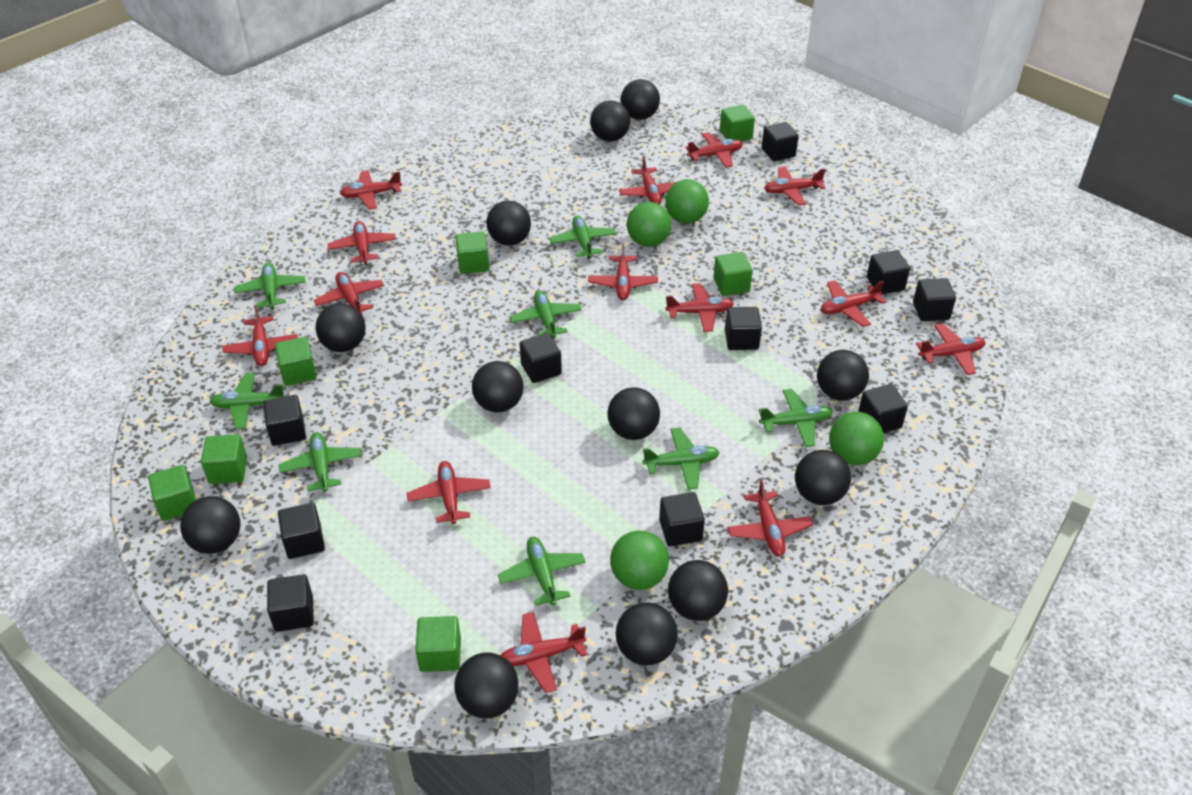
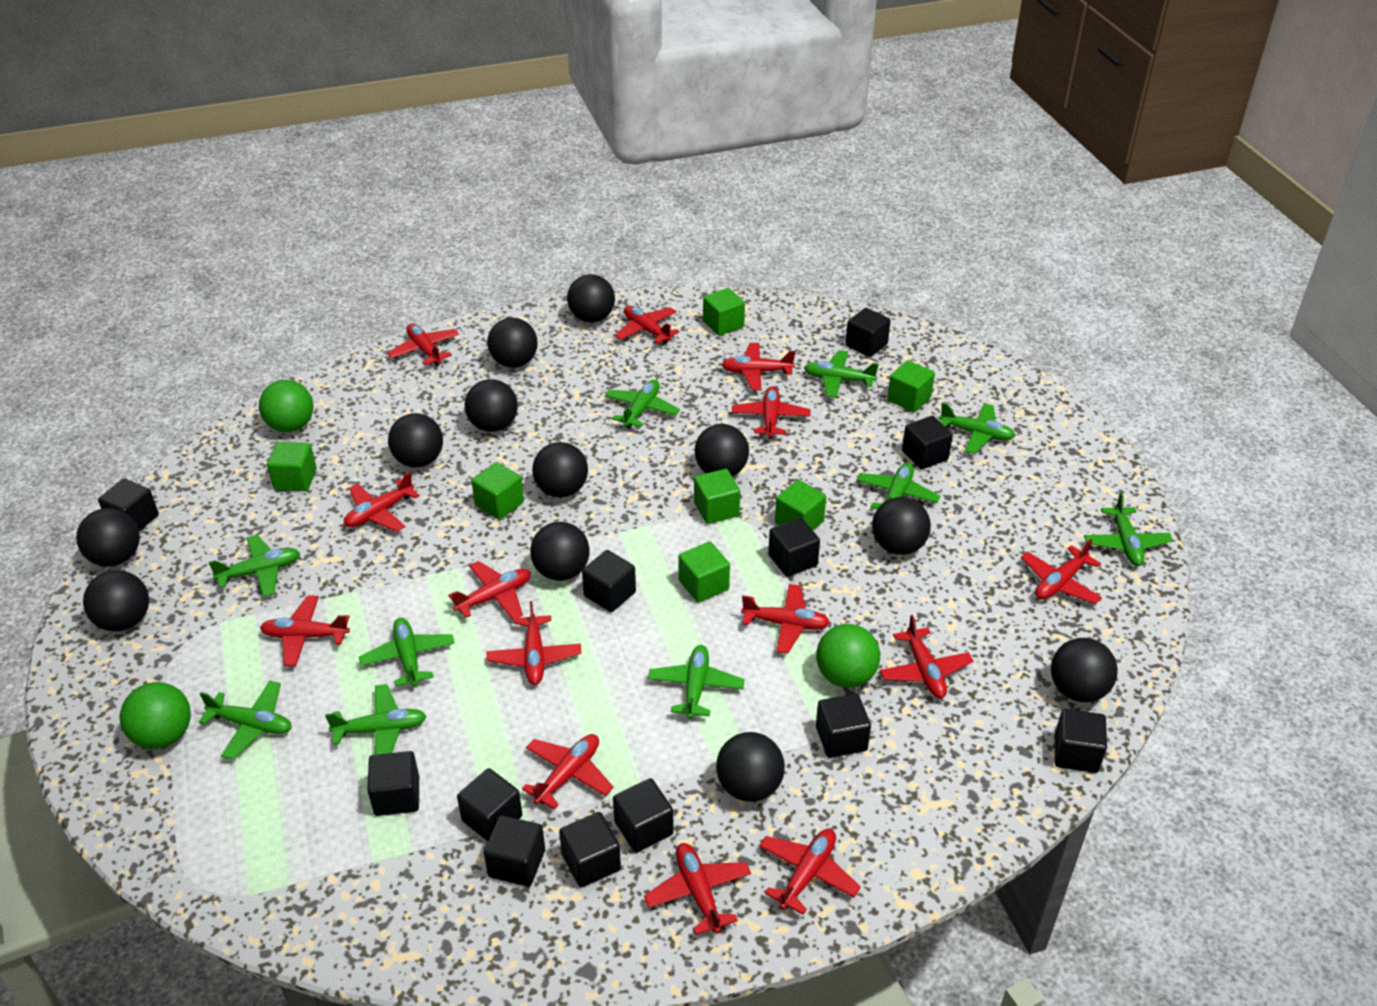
black cube: [263,395,306,446] [267,574,314,632] [278,503,325,559] [520,333,562,383] [659,492,705,546] [725,307,762,350] [762,122,799,162] [858,384,908,433] [867,250,910,294] [913,278,956,321] = 10 -> [98,478,159,532] [367,751,419,816] [457,768,522,841] [484,815,545,887] [559,812,621,888] [582,550,636,612] [613,778,674,853] [768,518,820,577] [816,694,871,758] [845,308,891,357] [902,416,953,470] [1055,709,1107,773] = 12
green ball: [610,530,669,590] [627,202,671,247] [665,179,709,224] [829,412,884,465] = 4 -> [120,682,191,749] [259,380,313,432] [816,624,880,688] = 3
green plane: [209,372,286,429] [234,263,306,310] [279,432,362,492] [498,537,585,606] [510,290,581,339] [549,216,616,259] [643,428,720,490] [758,389,833,447] = 8 -> [199,681,292,760] [208,535,300,597] [325,684,426,755] [359,618,455,687] [605,380,680,429] [648,645,745,719] [804,350,879,398] [857,462,940,509] [939,403,1015,454] [1084,492,1173,566] = 10

